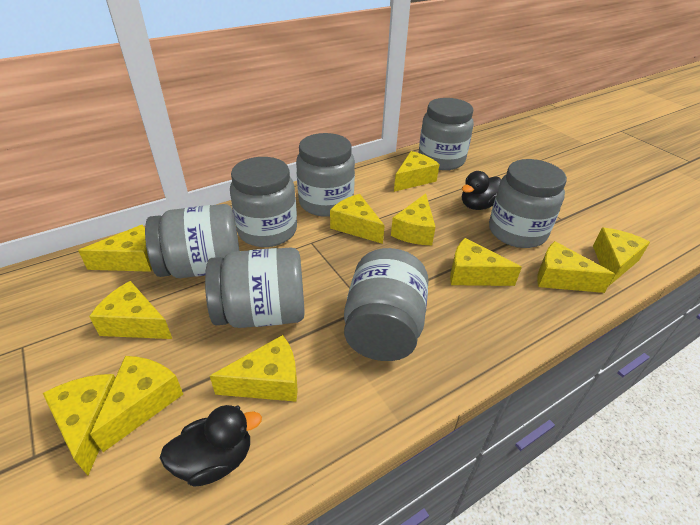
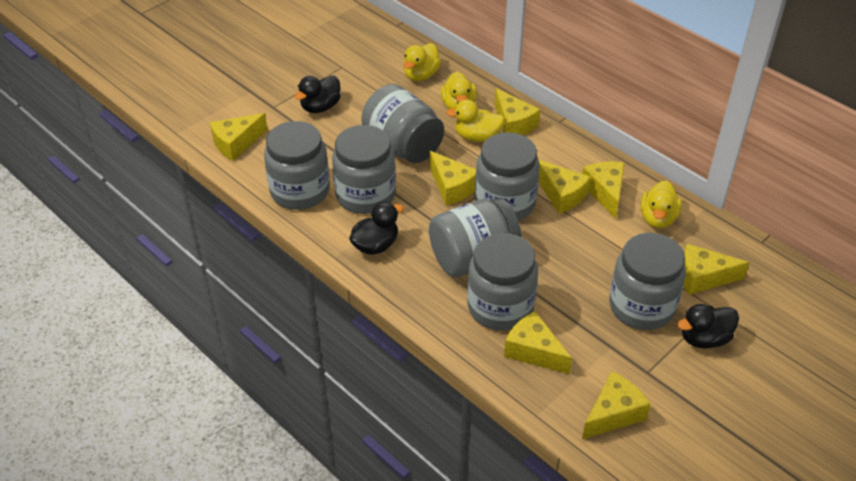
black duck: [160,405,262,487] [462,171,501,210] = 2 -> [295,75,341,113] [349,202,403,255] [678,304,739,348] = 3
yellow cheese: [43,374,115,475] [78,225,152,272] [89,281,172,339] [90,356,183,452] [210,335,298,402] [330,194,385,244] [391,193,435,245] [394,151,440,192] [450,238,522,286] [537,241,615,293] [593,228,650,286] = 11 -> [210,113,268,161] [429,151,476,206] [494,88,540,135] [504,311,572,374] [539,160,591,214] [582,162,625,219] [582,371,651,439] [684,244,750,295] = 8
yellow duck: none = 0 -> [404,43,441,81] [441,72,477,109] [446,99,504,142] [640,181,682,228] = 4

